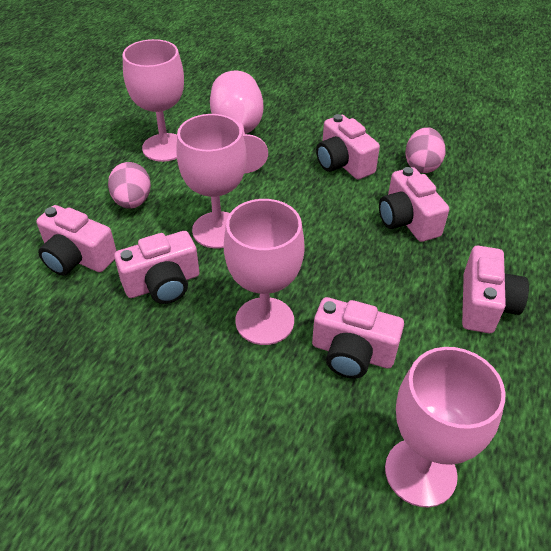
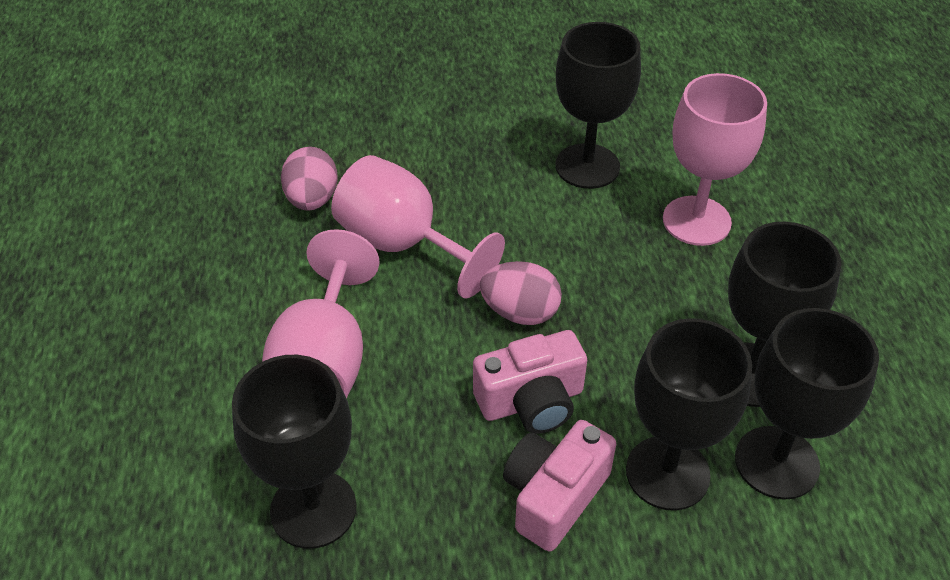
black goblet: none = 0 -> [232,355,357,549] [555,22,641,189] [626,318,752,511] [728,222,841,407] [735,308,879,500] = 5
pink camera: [36,205,116,276] [114,231,199,304] [312,297,404,379] [316,114,380,180] [379,167,449,242] [462,246,529,333] = 6 -> [473,330,587,434] [503,420,616,552] = 2
pink goblet: [123,39,184,162] [176,114,247,248] [210,70,268,173] [224,199,304,345] [385,347,506,508] = 5 -> [262,229,380,399] [331,155,505,299] [663,73,767,246] = 3

